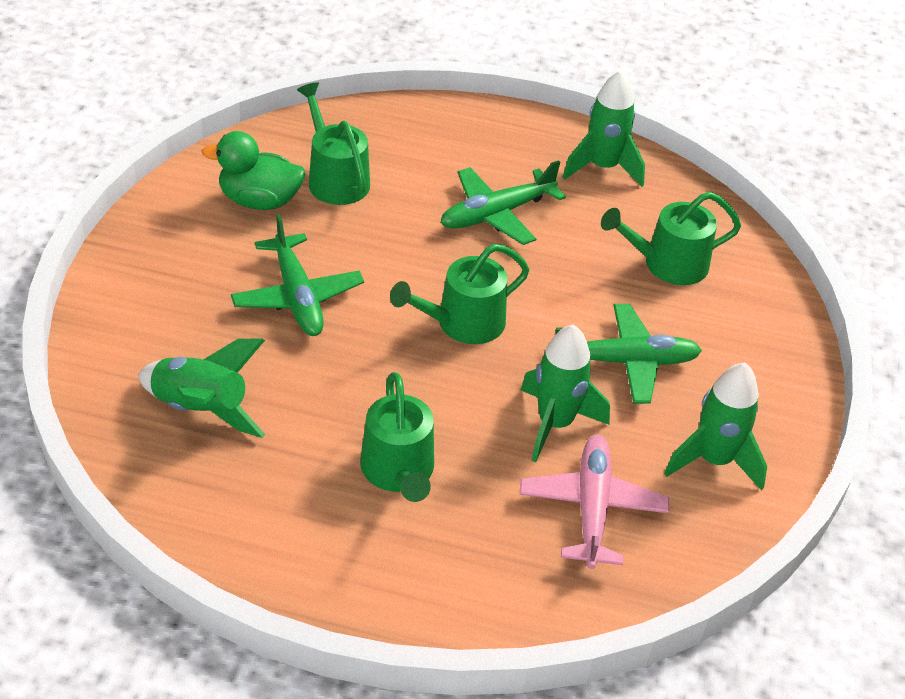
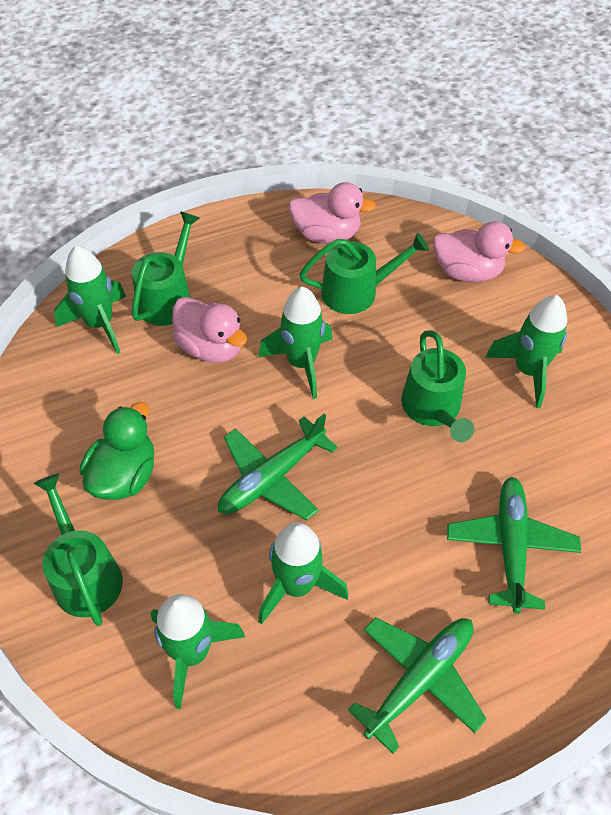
green rocket: [138,338,265,438] [521,324,610,462] [562,70,645,187] [664,363,767,491] = 4 -> [54,245,126,354] [151,594,245,709] [258,287,332,399] [258,522,349,625] [485,295,567,408] = 5
pink duck: none = 0 -> [172,297,247,363] [289,182,376,243] [433,221,525,282] = 3
pink plane: [519,435,669,569] = 1 -> none = 0

